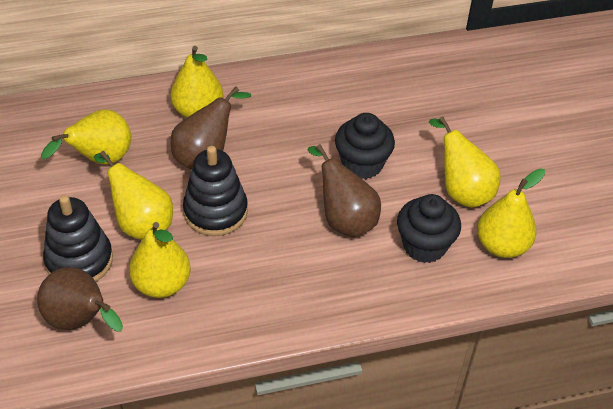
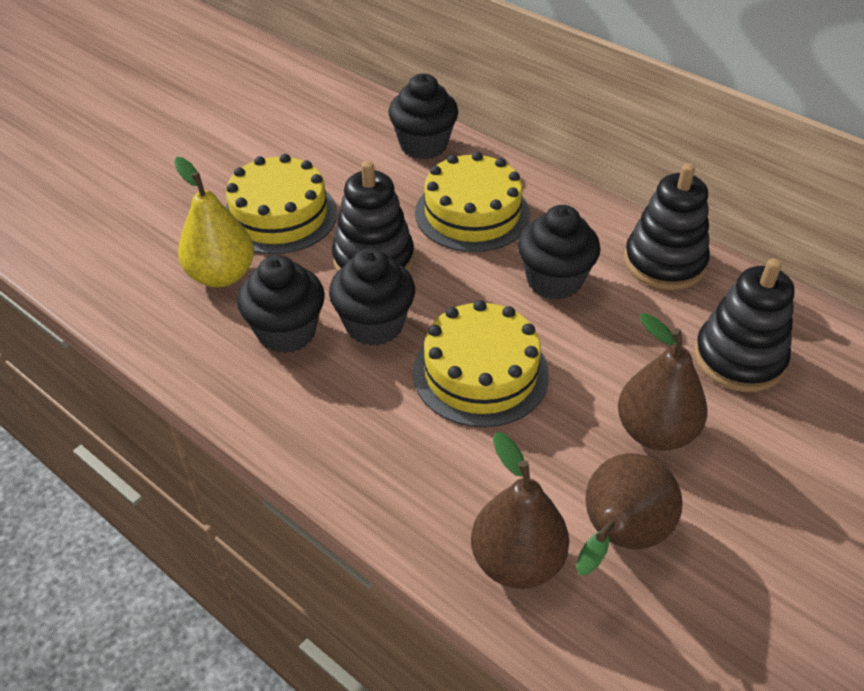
black cupcake: [335,113,395,179] [397,194,461,263] = 2 -> [237,255,325,353] [329,248,415,346] [388,73,458,159] [518,205,601,300] = 4
black stacking toy: [43,195,113,282] [183,146,248,236] = 2 -> [332,160,414,272] [624,163,710,290] [694,258,795,392] = 3
yellow cake: none = 0 -> [225,154,337,254] [413,300,549,427] [415,152,530,252] = 3
yellow pear: [41,110,131,165] [94,151,173,240] [129,222,190,298] [171,46,223,118] [429,116,501,208] [477,169,545,258] = 6 -> [174,157,254,287] = 1

